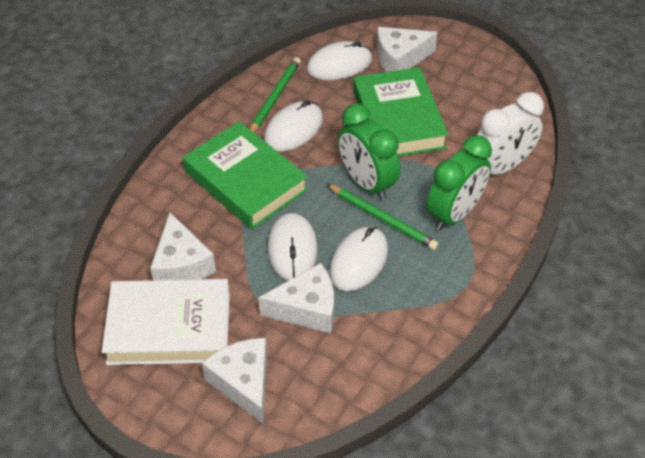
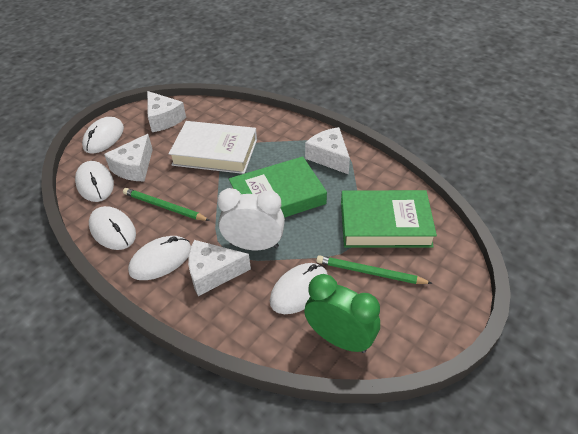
green clock: [338,104,400,200] [427,135,492,231] = 2 -> [304,274,380,353] = 1
white mouse: [264,100,323,152] [267,213,318,280] [307,41,372,80] [329,227,388,291] = 4 -> [75,161,114,202] [82,117,124,154] [89,206,136,250] [128,236,191,280] [270,263,328,314] = 5

